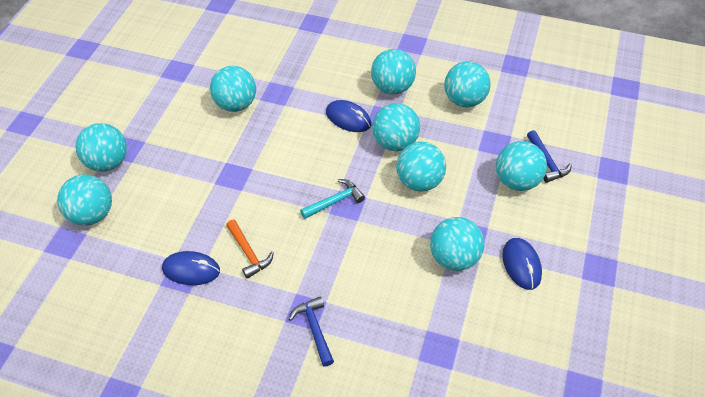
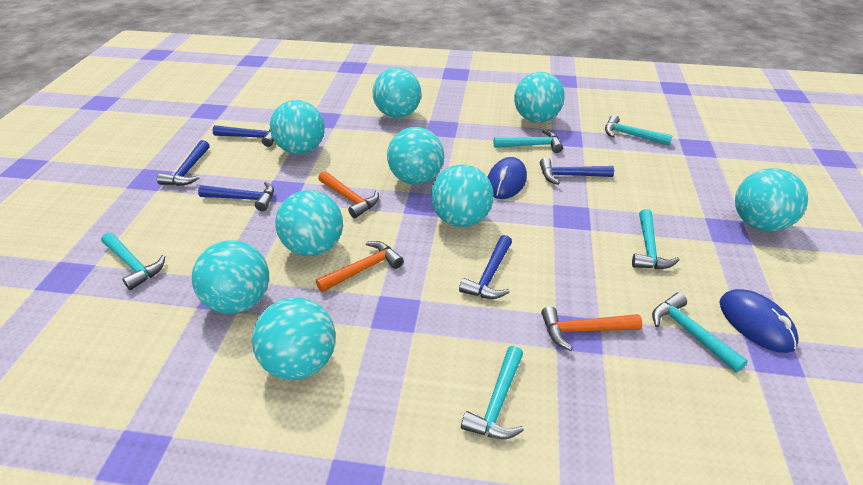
blue hammer: [289,296,334,366] [527,130,572,183] = 2 -> [157,140,210,186] [198,182,274,211] [212,125,274,147] [459,235,512,299] [540,158,614,185] = 5
blue mouse: [162,251,220,285] [326,100,371,132] [502,238,542,290] = 3 -> [487,157,527,199] [719,289,798,353] = 2
orange hammer: [226,220,274,279] = 1 -> [316,241,404,292] [318,171,379,218] [541,306,642,351] = 3
turquoise hammer: [300,179,365,219] = 1 -> [101,233,165,290] [461,346,524,439] [494,129,563,153] [605,115,673,146] [632,209,679,269] [652,292,748,372] = 6

